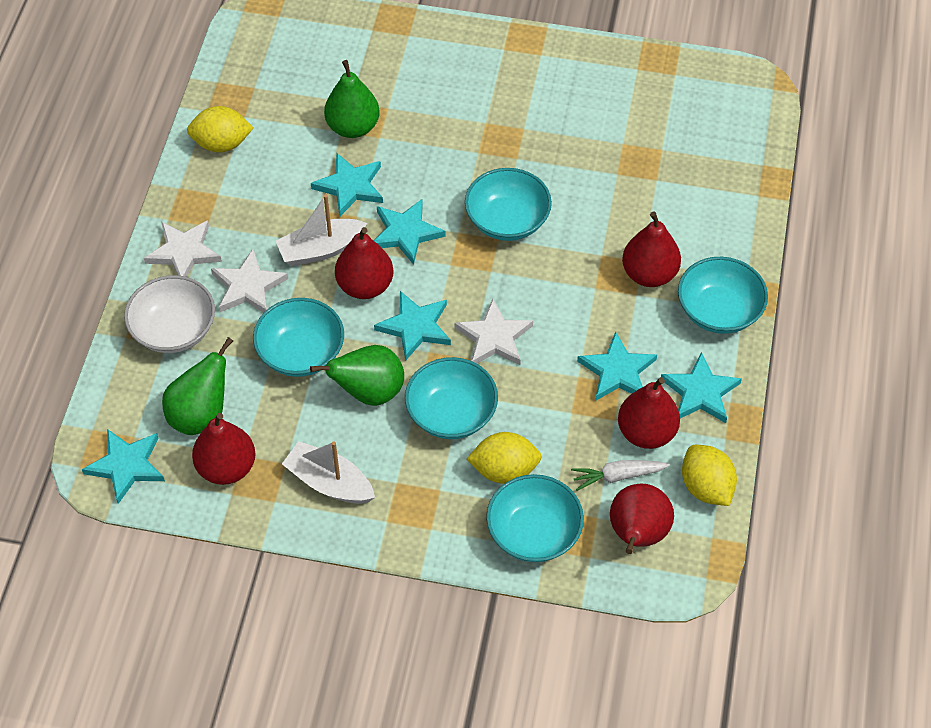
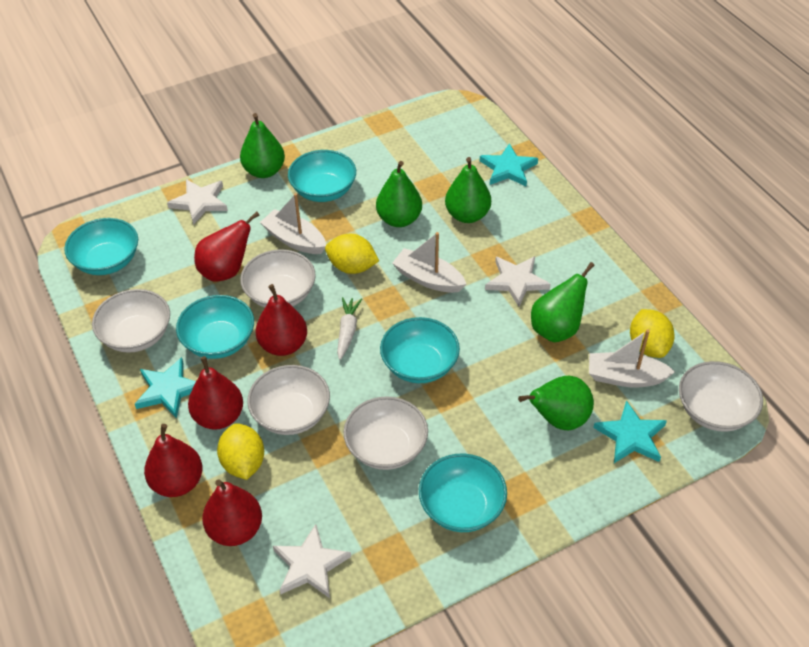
green pear: [162,337,233,435] [310,345,404,406] [324,60,379,138] = 3 -> [240,113,285,178] [376,161,422,227] [445,157,491,223] [518,376,594,430] [531,262,595,342] = 5
turquoise star: [82,429,165,504] [311,153,383,216] [374,199,445,265] [374,291,451,361] [577,331,657,401] [661,352,742,423] = 6 -> [135,357,196,419] [480,143,538,186] [593,400,667,463] = 3
white boat: [276,194,367,266] [282,441,375,504] = 2 -> [260,193,326,254] [392,232,466,293] [589,329,675,388] = 3
white bowl: [124,275,215,353] = 1 -> [92,289,170,353] [240,249,316,308] [247,365,330,435] [343,396,428,470] [679,361,763,432] = 5

